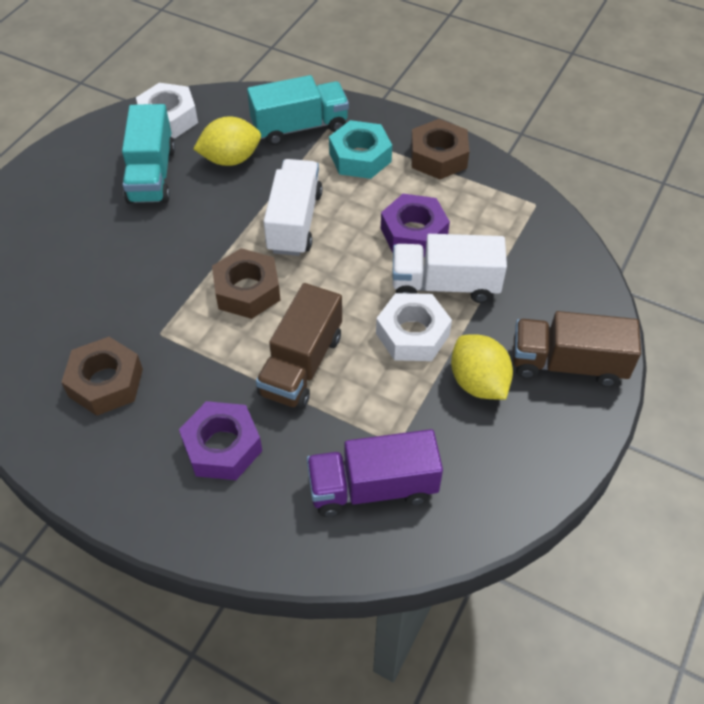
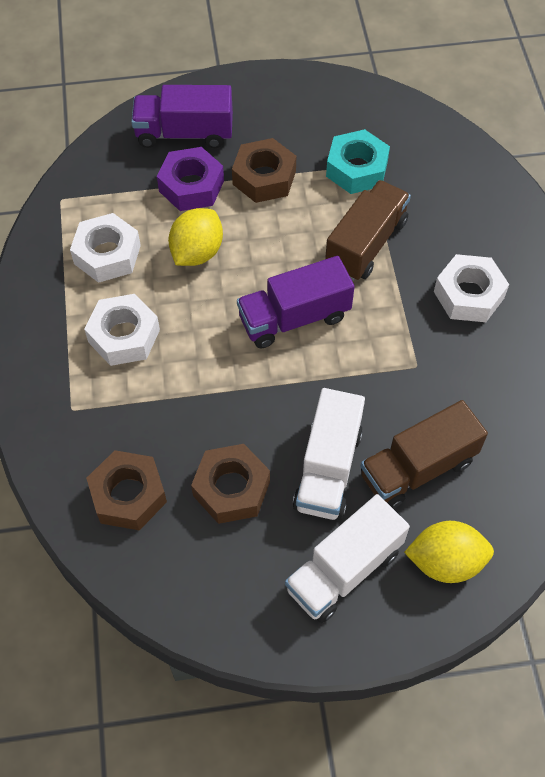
purple nut: [179,401,262,480] [381,194,450,257] = 2 -> [157,147,224,211] = 1
purple truck: [307,429,443,517] = 1 -> [131,85,233,148] [237,256,355,348] = 2
turquoise truck: [122,104,175,204] [247,75,349,145] = 2 -> none = 0
white nut: [136,83,198,138] [376,293,452,361] = 2 -> [70,213,141,283] [84,294,160,366] [434,254,509,322] = 3

